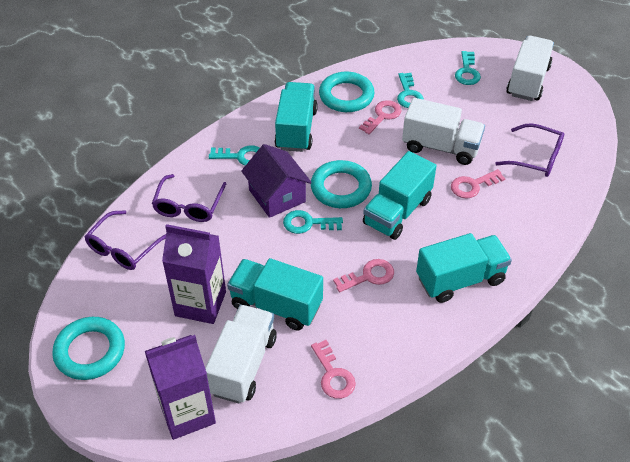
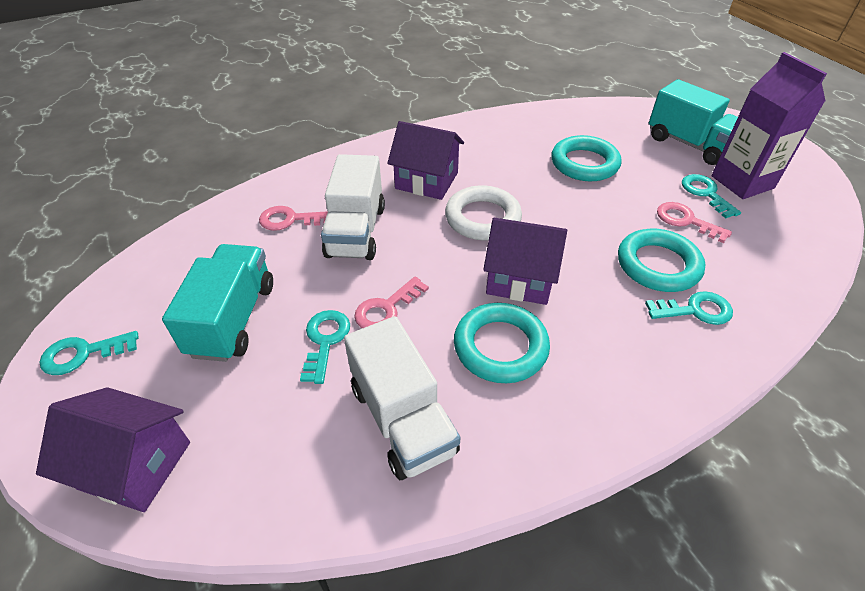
pink key: [311,340,356,399] [333,259,394,292] [359,100,402,134] [451,169,506,199] = 4 -> [259,206,328,231] [354,277,429,328] [657,202,732,243] = 3
purple carton: [145,335,216,440] [162,224,226,324] = 2 -> [711,52,827,199] = 1
purple glasses: [84,210,166,270] [152,174,226,222] [495,123,564,177] = 3 -> none = 0
purple house: [241,144,312,218] = 1 -> [36,387,190,512] [387,121,464,200] [483,218,567,305] = 3
turquoise truck: [227,258,323,331] [275,82,318,152] [363,151,436,240] [416,233,512,303] = 4 -> [162,244,273,362] [649,79,738,165] = 2
white ring: none = 0 -> [445,185,522,240] = 1
white truck: [205,305,277,404] [402,98,485,165] [506,36,554,101] = 3 -> [321,154,385,260] [344,316,460,480] = 2

